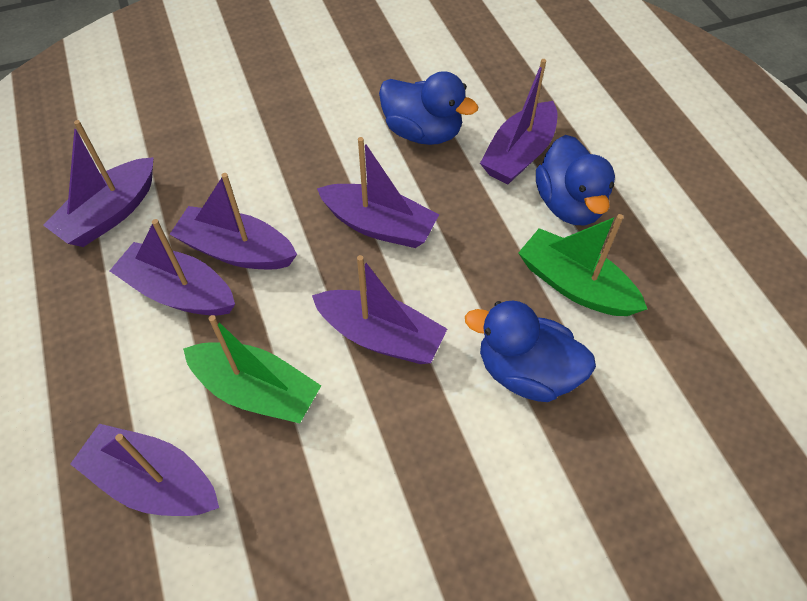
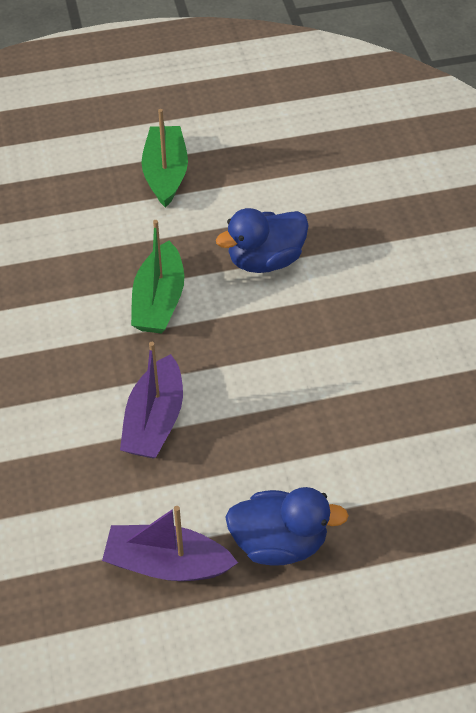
blue duck: [379,71,478,145] [465,301,596,402] [536,135,615,225] = 3 -> [216,208,309,273] [225,487,349,566] = 2
purple boat: [43,120,154,247] [70,424,219,516] [110,219,235,316] [170,173,297,269] [312,255,447,364] [317,137,439,248] [480,59,557,185] = 7 -> [102,506,238,581] [120,342,183,459] = 2

